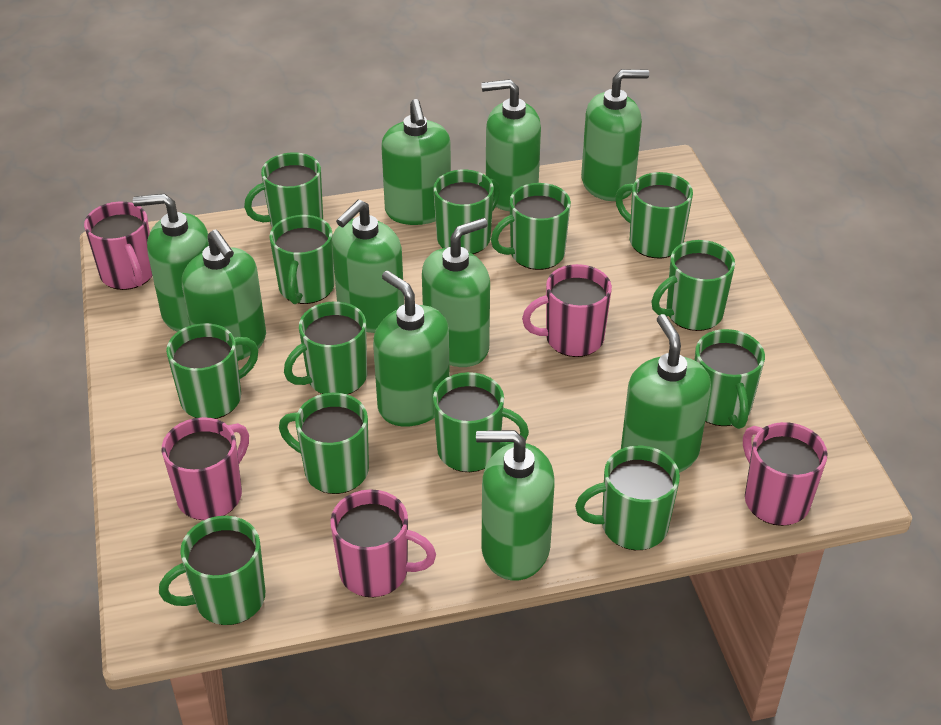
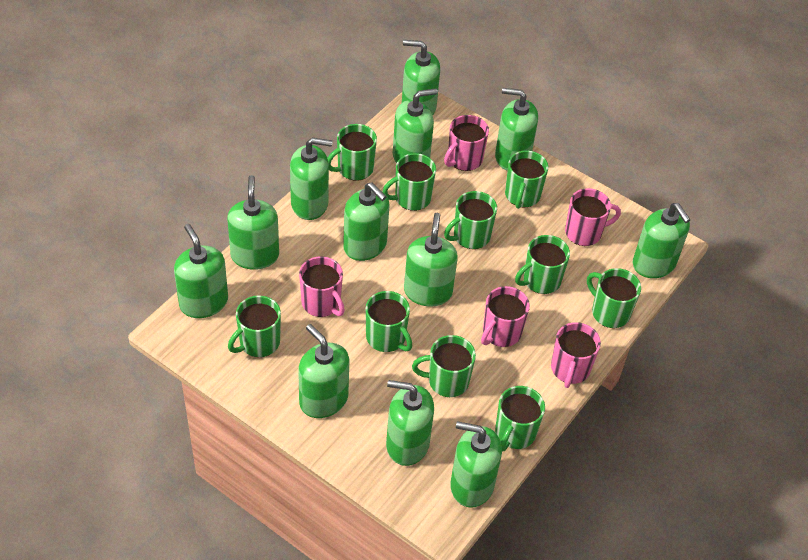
green mug: [159,516,265,625] [166,323,258,419] [244,152,323,228] [269,215,335,304] [279,393,369,494] [284,301,367,394] [433,169,500,254] [433,372,529,472] [491,183,571,270] [575,446,680,550] [615,172,693,258] [652,240,735,331] [694,329,765,429] = 13 -> [228,295,281,357] [327,124,377,181] [365,291,413,352] [383,153,436,211] [412,335,476,397] [444,191,497,249] [495,386,545,452] [505,151,548,209] [515,235,570,294] [587,268,641,328] = 10
green soap dispenser: [133,193,209,332] [182,230,266,361] [332,200,404,333] [373,271,450,427] [381,99,451,225] [422,218,490,367] [476,430,554,581] [481,79,541,211] [581,69,649,201] [621,314,711,473] = 10 -> [174,224,228,318] [227,175,279,270] [290,138,333,220] [298,324,349,418] [343,182,390,261] [386,380,434,466] [393,88,438,163] [402,40,440,115] [404,213,458,307] [450,421,502,508] [495,88,538,171] [633,203,690,278] = 12

